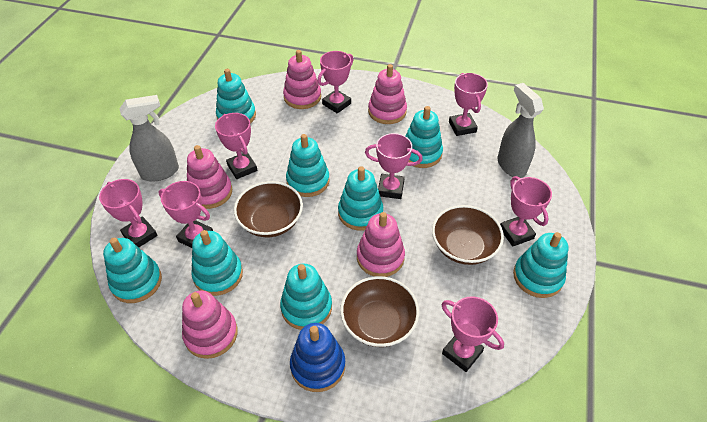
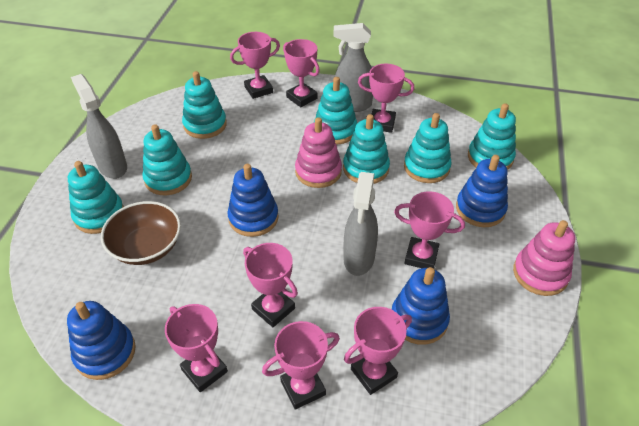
blue stacking toy: [290,323,345,392] = 1 -> [67,301,136,380] [227,164,279,237] [392,267,450,345] [456,155,508,227] = 4
brown bowl: [234,181,303,237] [340,276,419,347] [432,205,504,265] = 3 -> [101,201,181,265] = 1
grey spray bottle: [119,95,179,182] [498,83,544,178] = 2 -> [71,74,127,179] [334,23,373,112] [343,172,378,276] = 3
pink stacking toy: [182,291,238,359] [187,145,232,209] [283,50,321,109] [357,212,405,277] [368,64,407,124] = 5 -> [295,117,342,188] [513,220,575,296] = 2
turquoise stacking toy: [103,238,162,303] [191,230,243,296] [216,69,256,124] [280,263,332,330] [286,134,329,197] [338,166,383,231] [406,106,443,168] [513,232,568,298] = 8 -> [68,161,124,234] [143,124,192,195] [182,71,227,139] [314,77,357,145] [343,114,390,184] [404,113,452,183] [468,103,516,170] = 7

